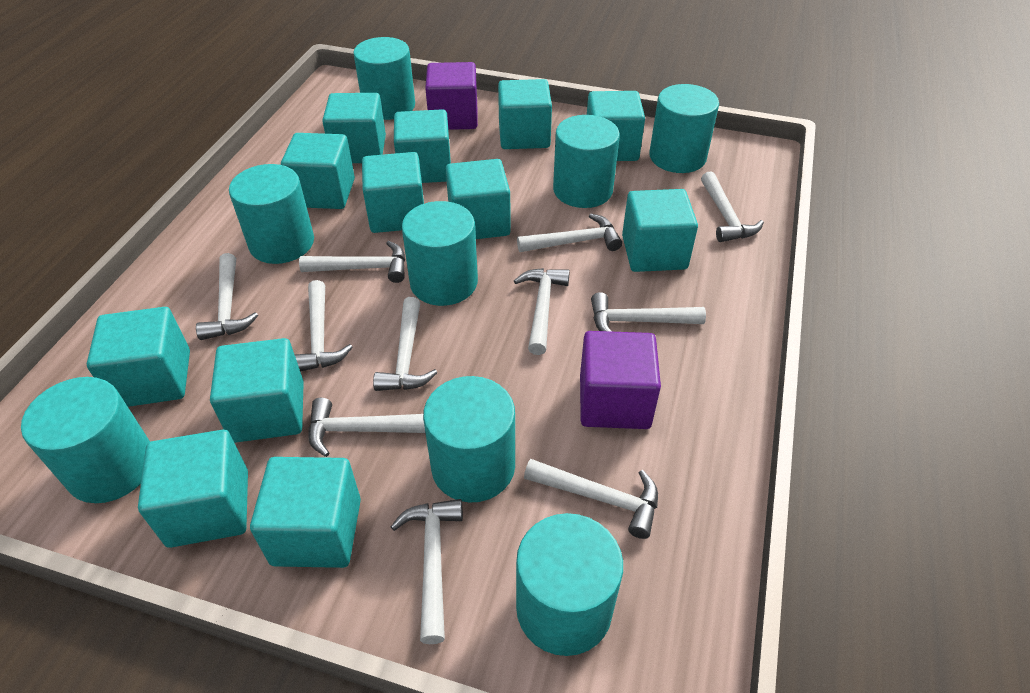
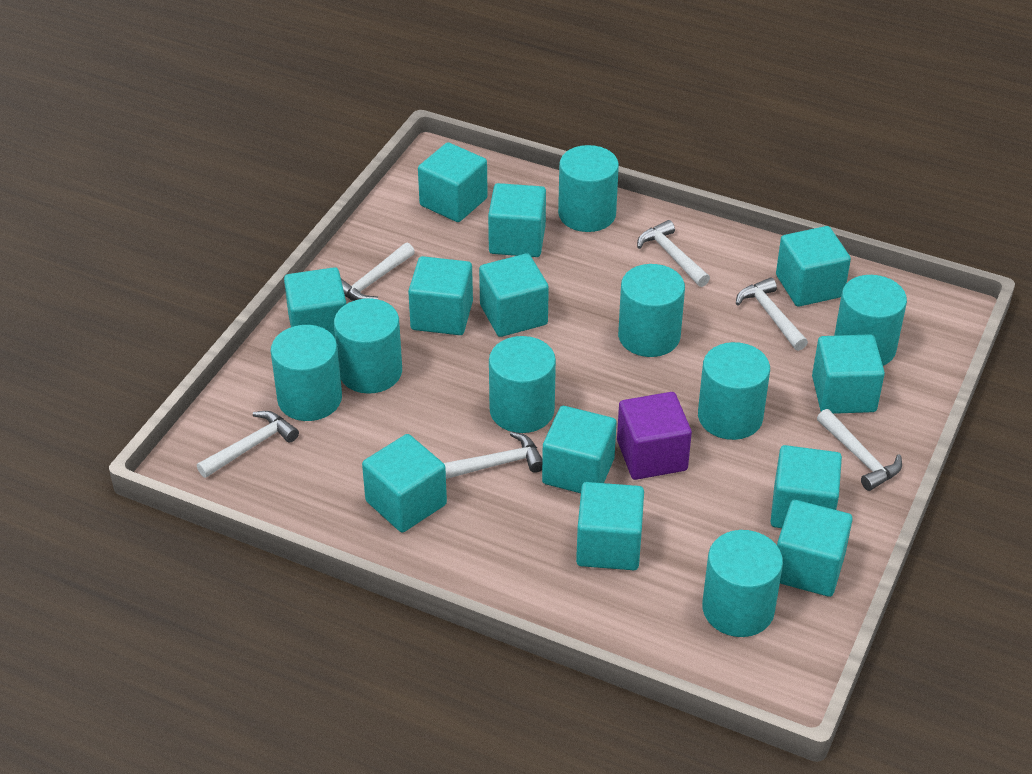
purple cube: [425,62,478,130] [580,331,661,429] = 2 -> [617,392,692,480] = 1
white hammer: [196,253,258,340] [294,280,353,372] [299,241,405,283] [308,398,425,457] [373,297,437,391] [391,499,463,644] [514,268,570,355] [517,213,622,252] [524,459,658,539] [591,292,706,332] [701,171,764,242] = 11 -> [197,411,299,478] [341,243,415,301] [444,431,542,479] [637,220,710,287] [736,277,808,351] [817,409,902,491] = 6

